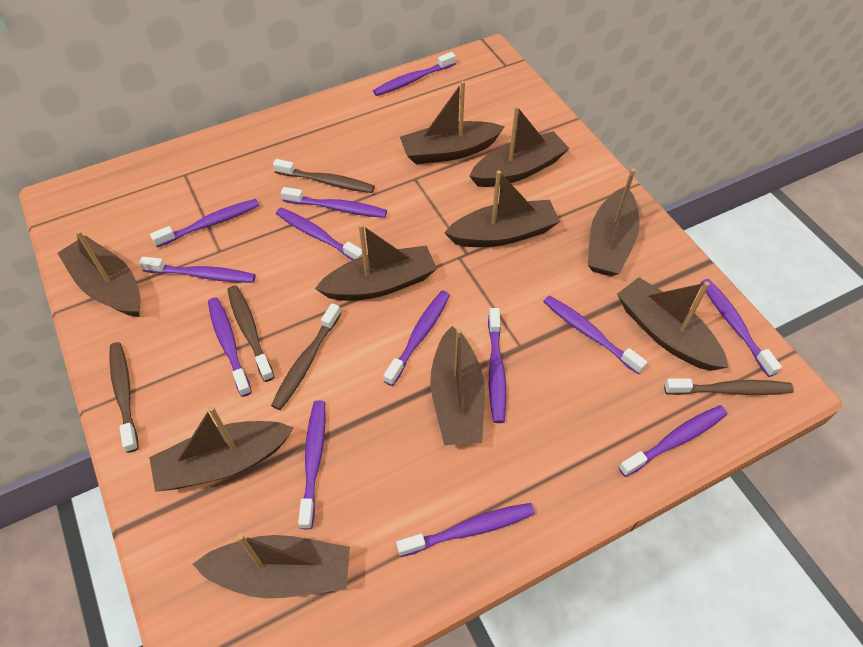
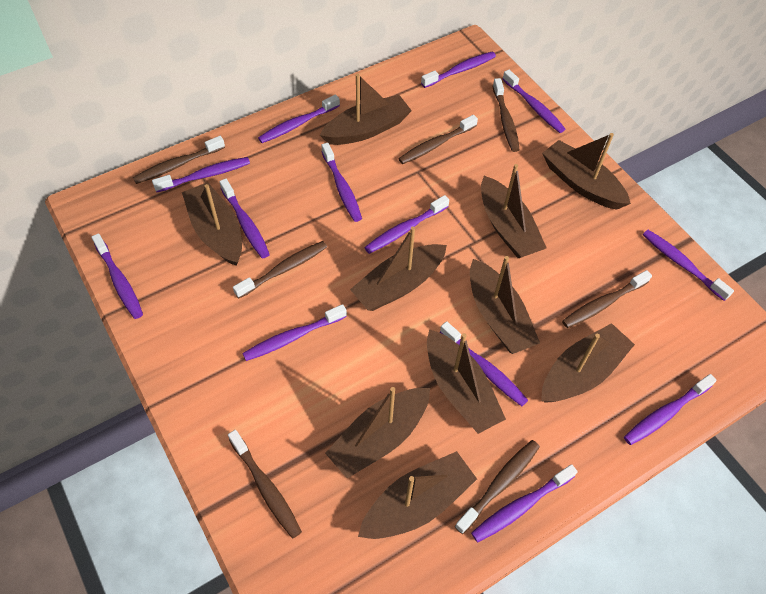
brown toothbrush: [109,342,139,453] [227,286,274,382] [271,303,341,410] [273,159,375,193] [664,378,794,395] = 5 -> [133,136,225,184] [228,430,302,539] [233,241,327,298] [398,115,478,164] [454,440,540,534] [493,78,520,152] [562,270,652,328] = 7

